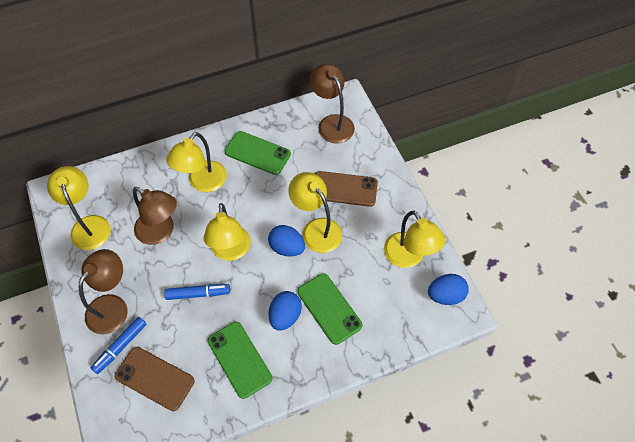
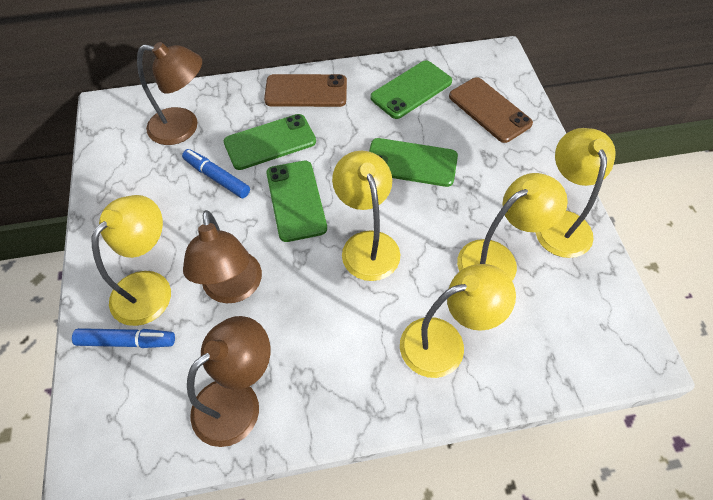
blue egg: [268,225,305,257] [268,291,302,331] [428,274,469,305] = 3 -> none = 0
green phone: [208,322,273,399] [224,131,291,175] [297,273,363,345] = 3 -> [224,114,316,170] [266,161,327,242] [369,138,458,187] [370,60,452,119] = 4

